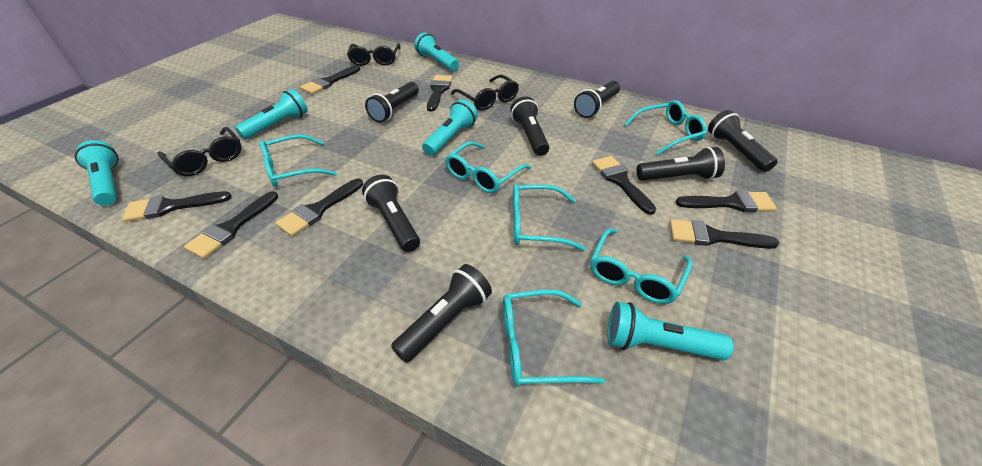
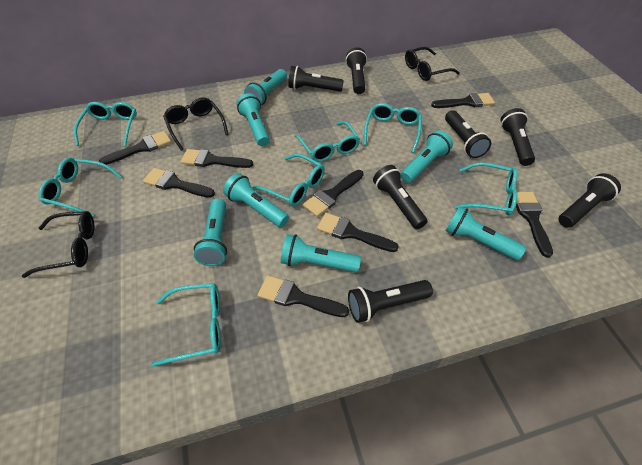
turquoise flashlight: [75,140,119,206] [235,89,308,139] [414,32,459,71] [422,99,478,156] [607,302,733,360] = 5 -> [194,199,227,266] [223,173,289,227] [237,93,270,146] [244,69,287,105] [281,234,361,272] [401,130,453,183] [445,206,526,260] = 7
turquoise glasses: [260,134,336,187] [445,141,531,193] [503,290,605,387] [513,184,585,251] [591,229,692,304] [624,100,707,155] = 6 -> [38,158,122,217] [74,102,137,147] [151,283,221,367] [252,154,325,207] [295,121,360,162] [364,103,422,153] [455,162,517,216] = 7

